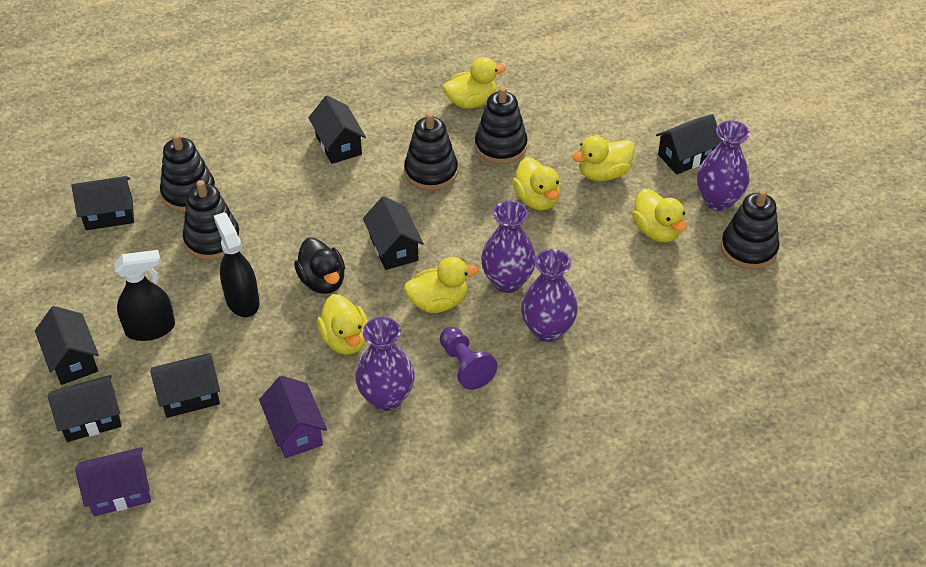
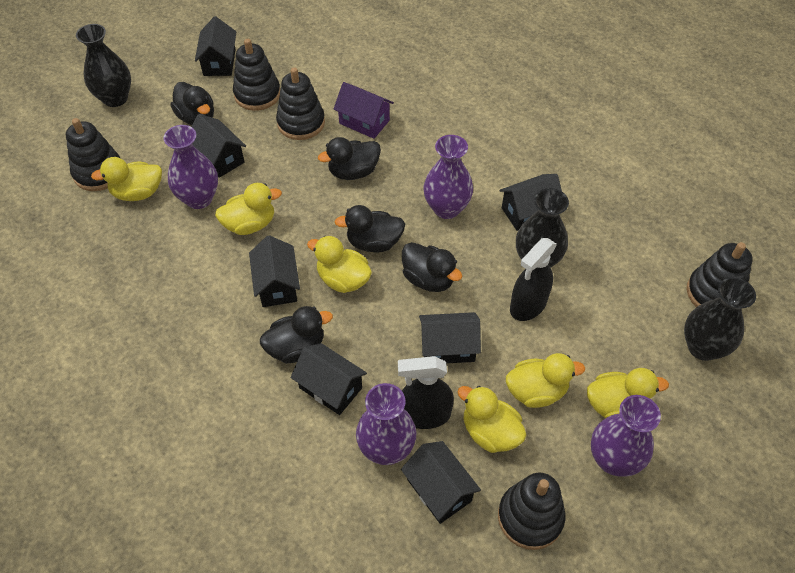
black duck: [294,238,345,294] = 1 -> [170,82,214,125] [260,306,333,364] [318,137,381,180] [335,205,405,252] [402,242,462,292] = 5
black vase: none = 0 -> [76,24,131,107] [516,188,569,268] [684,277,756,361] = 3
purple house: [75,447,151,516] [259,376,327,458] = 2 -> [334,82,394,139] = 1
purple pawn: [440,327,498,390] = 1 -> none = 0

